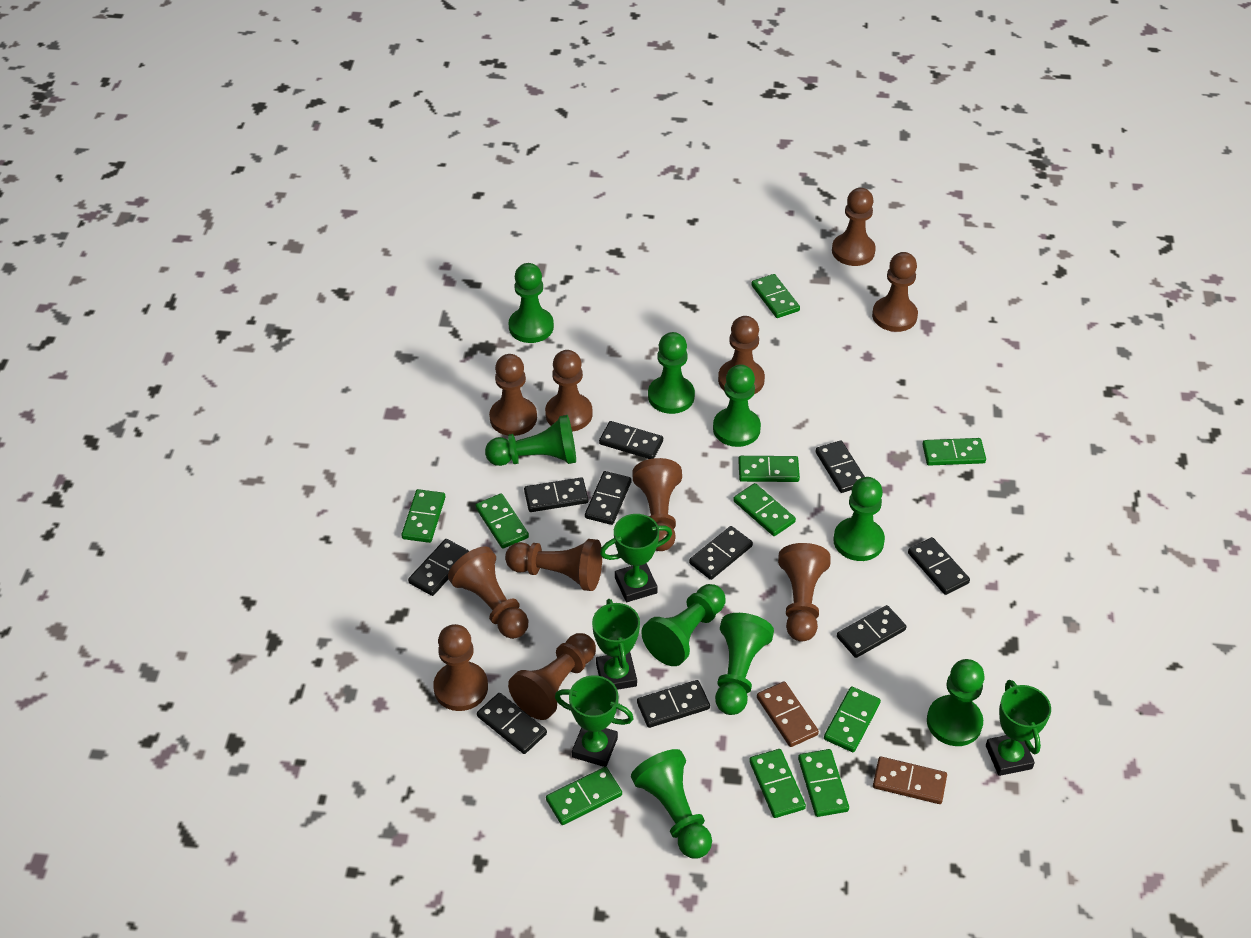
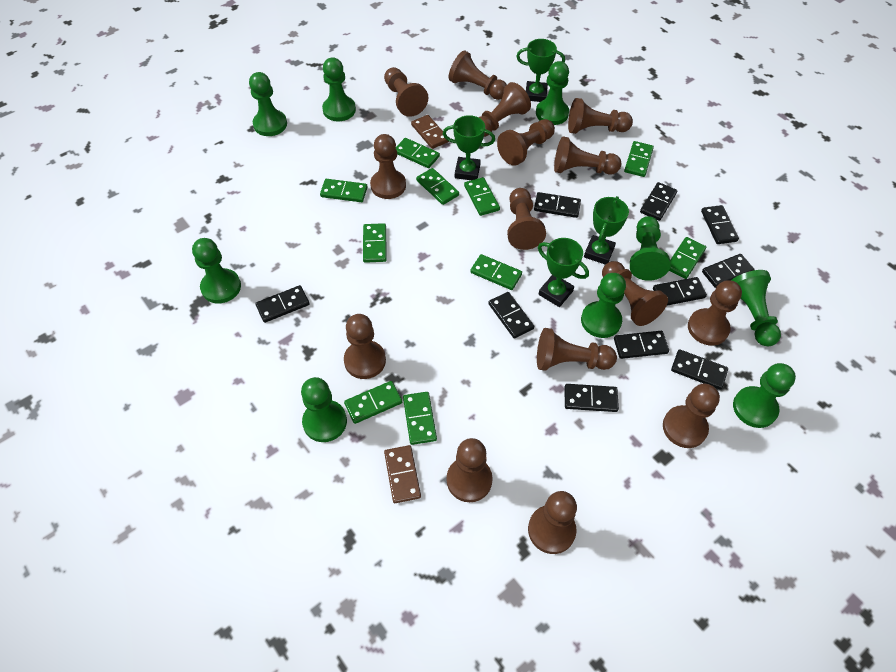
brown pawn: [433,624,488,711] [448,546,529,639] [489,354,537,436] [505,539,602,591] [508,633,596,720] [545,350,593,432] [632,458,682,551] [718,316,765,394] [778,543,831,642] [832,188,876,266] [872,252,918,332] = 11 -> [344,314,386,379] [370,134,406,199] [384,67,428,117] [447,438,493,502] [449,50,507,100] [479,82,531,137] [497,119,555,166] [507,188,546,250] [528,491,577,554] [537,328,617,371] [554,136,622,175] [568,98,633,134] [602,261,668,326] [663,384,720,448] [688,280,742,346] = 15

